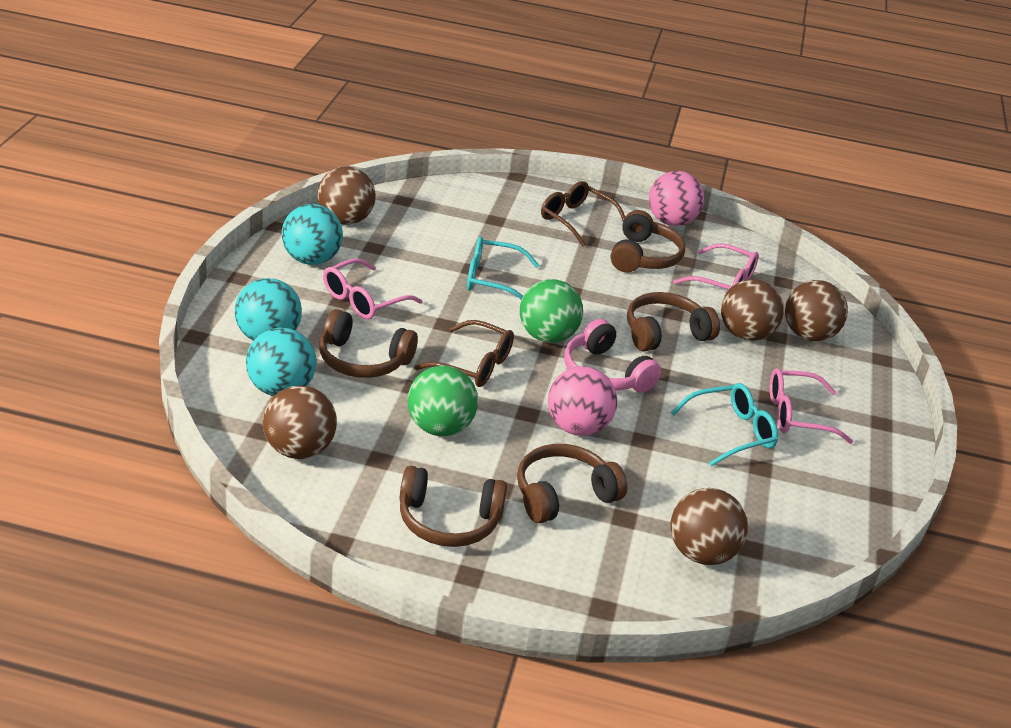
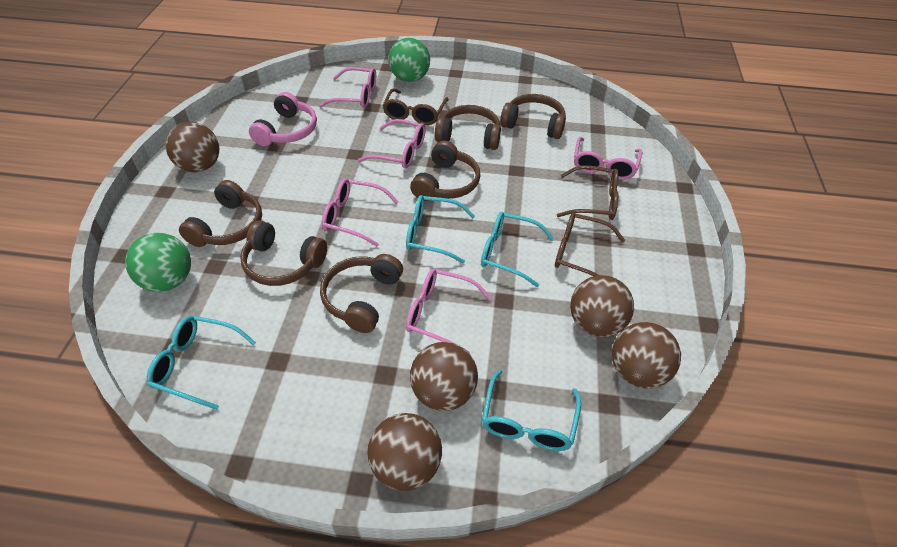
brown glasses: [414,320,514,387] [541,181,625,247] = 2 -> [382,88,449,125] [555,213,625,276] [557,165,619,220] = 3
brown headphones: [319,309,418,378] [400,466,507,547] [517,444,627,524] [611,210,685,272] [627,292,720,351] = 5 -> [179,180,262,247] [240,220,327,286] [320,254,403,333] [410,141,480,201] [435,105,501,150] [500,94,566,139] = 6
pink ball: [548,366,617,436] [649,171,704,226] = 2 -> none = 0
pink glasses: [323,258,423,320] [673,243,759,290] [770,368,853,444] = 3 -> [319,67,376,108] [322,178,399,247] [358,119,426,168] [406,269,491,354] [574,137,642,180] = 5
turquoise ball: [235,278,302,341] [246,328,316,396] [282,204,343,265] = 3 -> none = 0
turquoise glasses: [467,237,539,300] [671,383,778,466] = 2 -> [147,316,256,410] [406,195,475,264] [481,212,554,287] [482,370,581,451] = 4

